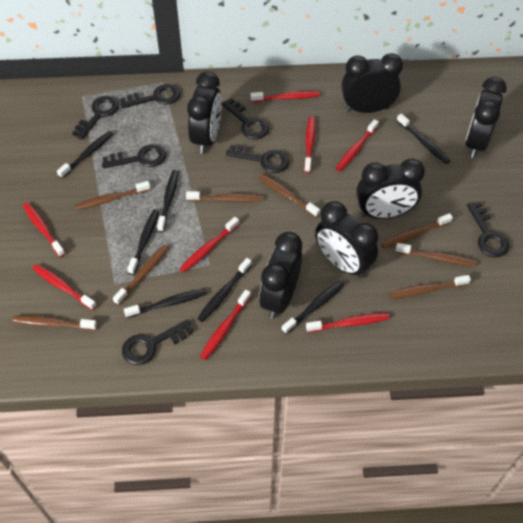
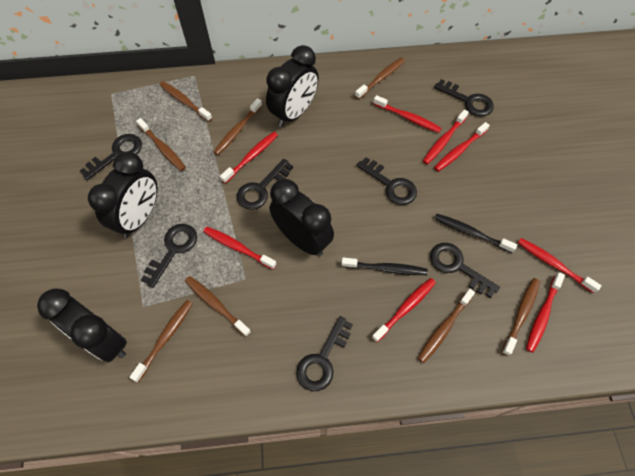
black clock: [187,71,222,154] [259,232,302,319] [315,201,378,279] [342,53,403,113] [356,158,425,219] [465,77,507,158] = 6 -> [37,289,127,362] [88,152,157,238] [266,45,319,127] [269,179,334,256] = 4
black toothbrush: [57,131,114,178] [124,289,207,318] [127,209,159,275] [157,170,178,232] [197,258,252,322] [281,280,345,334] [397,114,450,164] = 7 -> [341,257,428,275] [434,214,517,253] = 2

